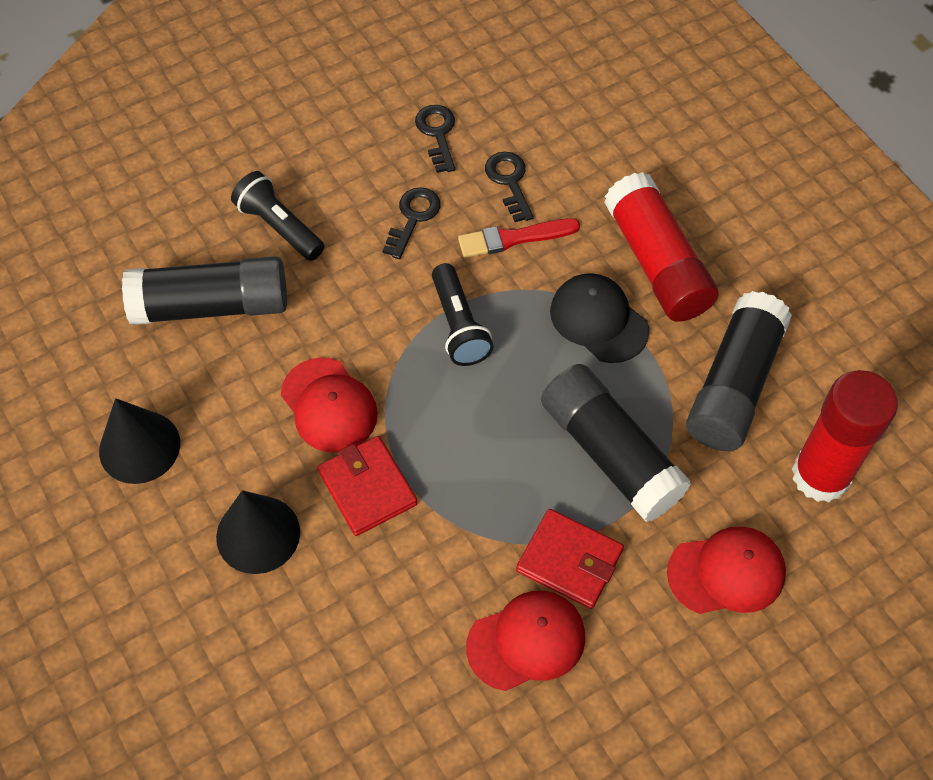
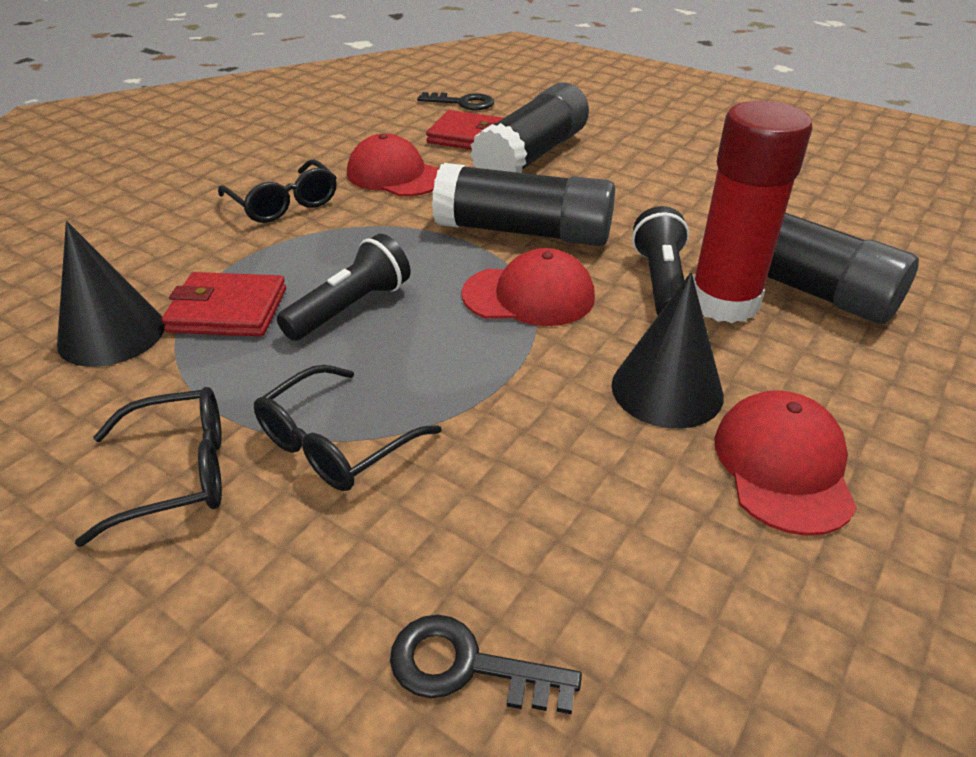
black cap: [550,273,649,363] = 1 -> none = 0
black glasses: none = 0 -> [75,387,222,547] [218,159,337,223] [254,365,441,491] = 3
black key: [383,187,441,259] [415,105,455,173] [485,152,534,222] = 3 -> [390,615,582,714] [417,92,494,110] = 2
red brush: [458,218,580,258] = 1 -> none = 0
red glue stick: [604,172,719,322] [792,370,898,502] = 2 -> [693,101,812,323] = 1

